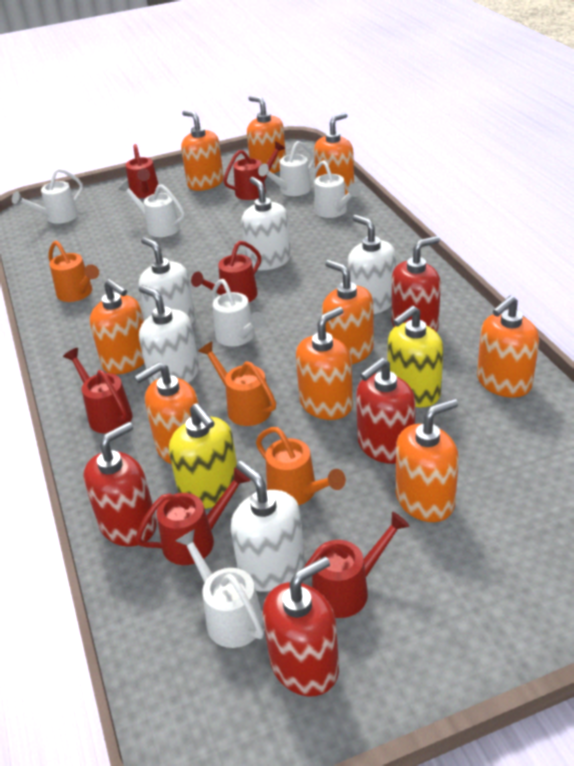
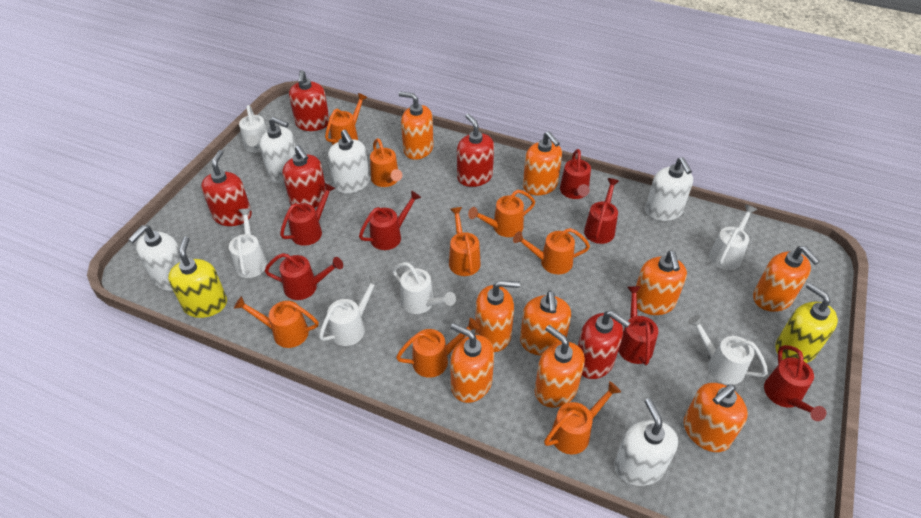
orange watering can: [49,241,99,302] [198,341,276,426] [256,427,346,505] = 3 -> [234,296,319,348] [325,93,368,145] [370,138,402,187] [396,318,480,378] [449,207,481,276] [468,190,535,237] [513,228,590,274] [544,381,621,454] = 8
red soap dispenser: [83,422,157,546] [263,556,339,697] [356,358,416,464] [392,236,441,332] = 4 -> [201,150,252,226] [282,145,326,208] [289,70,329,131] [457,113,494,187] [578,311,630,379] = 5
red watering can: [63,348,133,433] [126,144,159,198] [135,467,251,565] [191,241,261,302] [223,141,285,200] [302,512,410,618] = 6 -> [265,253,343,300] [280,183,336,246] [359,190,421,250] [560,149,591,199] [584,178,619,244] [618,286,658,365] [764,345,826,421] = 7

